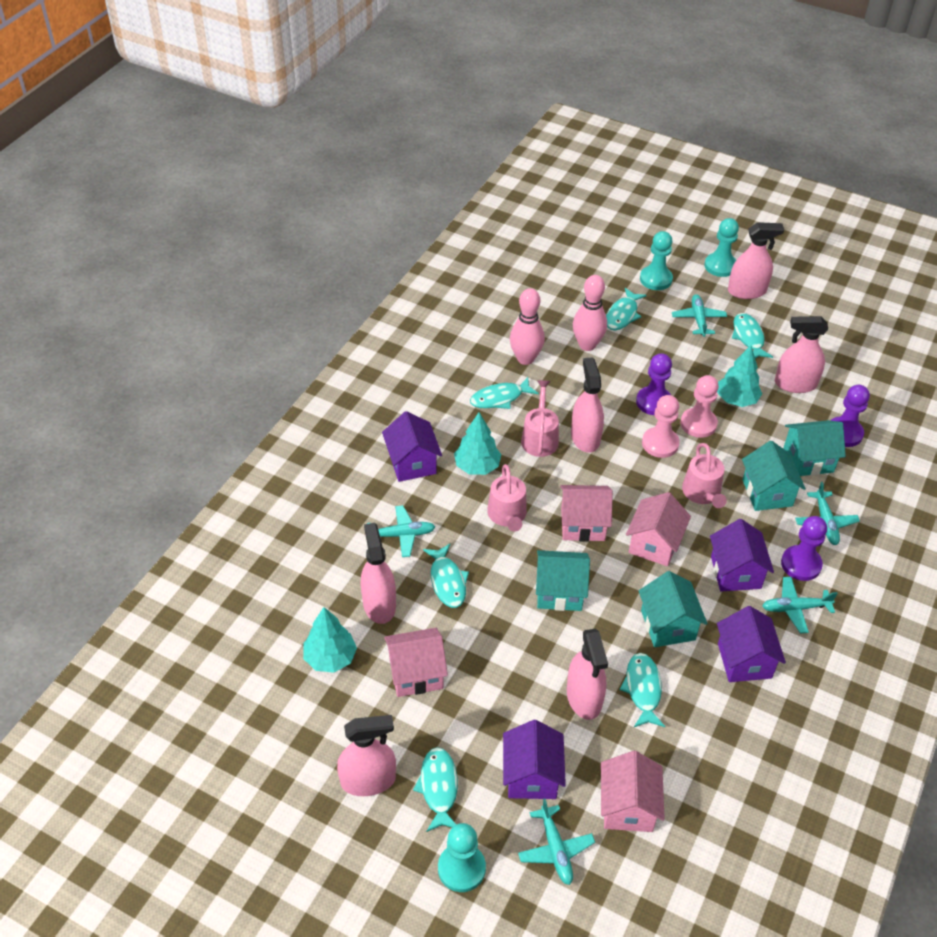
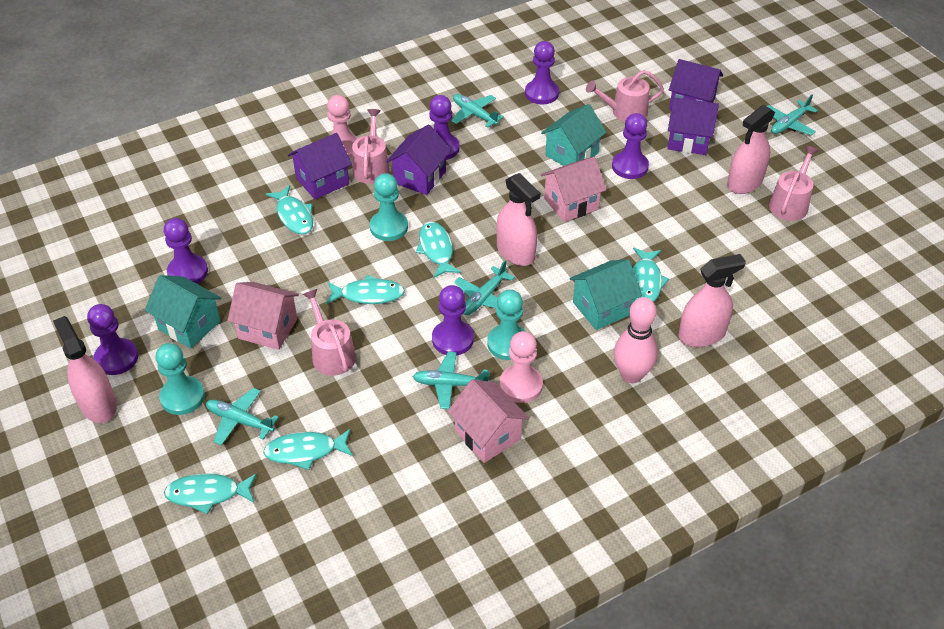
pink bowling pin: [510,288,545,365] [573,275,607,351] = 2 -> [614,297,658,383] = 1
pink house: [384,628,448,697] [560,485,613,542] [601,751,665,832] [626,492,691,566] = 4 -> [227,282,299,350] [448,379,529,463] [541,157,606,222] = 3
pink spray bottle: [337,715,396,796] [361,523,396,624] [567,628,608,720] [571,357,604,453] [728,222,784,299] [775,316,828,393] = 6 -> [53,316,117,423] [496,173,540,266] [679,254,746,347] [727,105,775,194] = 4
pink watering can: [487,464,527,532] [521,380,559,457] [682,443,727,508] = 3 -> [303,289,356,376] [352,109,390,184] [586,70,664,122] [769,146,819,221] = 4
purple pawn: [636,353,672,415] [781,516,827,581] [830,385,870,447] = 3 -> [87,304,138,375] [164,218,208,284] [429,95,459,160] [432,285,474,356] [525,41,559,104] [612,113,649,179] = 6
turquoise house: [536,550,590,611] [639,571,707,647] [742,441,806,511] [783,420,846,476] = 4 -> [145,275,221,348] [541,104,607,166] [569,259,642,330] = 3
turquoise tree: [303,607,357,673] [454,412,501,475] [717,345,762,407] = 3 -> none = 0

